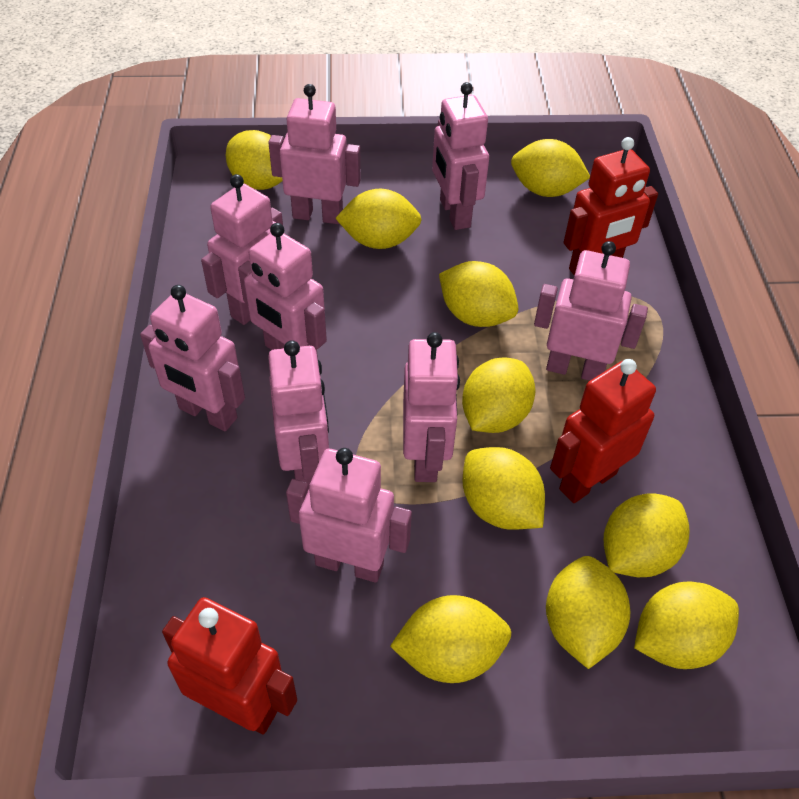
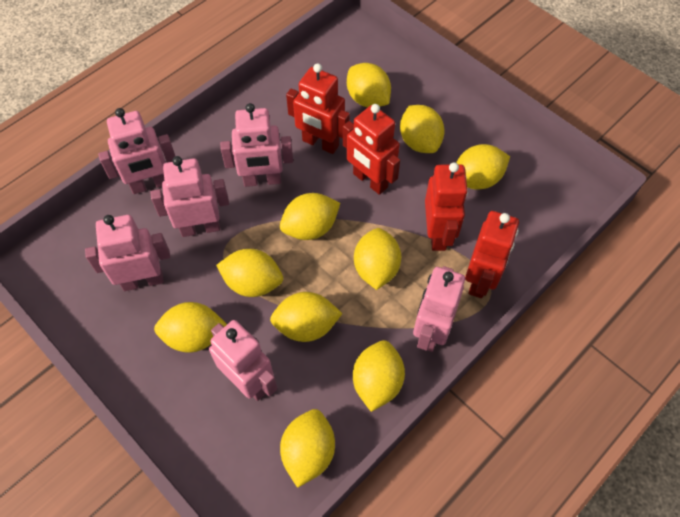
pink robot: [140,285,245,431] [201,174,283,325] [238,223,327,359] [268,84,361,224] [268,340,329,485] [286,448,412,583] [403,332,460,482] [432,82,489,230] [534,241,648,381] = 9 -> [85,215,170,291] [98,108,175,194] [150,156,229,237] [209,320,277,401] [220,103,293,187] [413,266,465,352] = 6
red robot: [162,597,297,734] [550,359,656,503] [563,137,658,276] = 3 -> [286,63,350,154] [343,104,400,195] [425,162,468,251] [465,211,519,298] = 4

